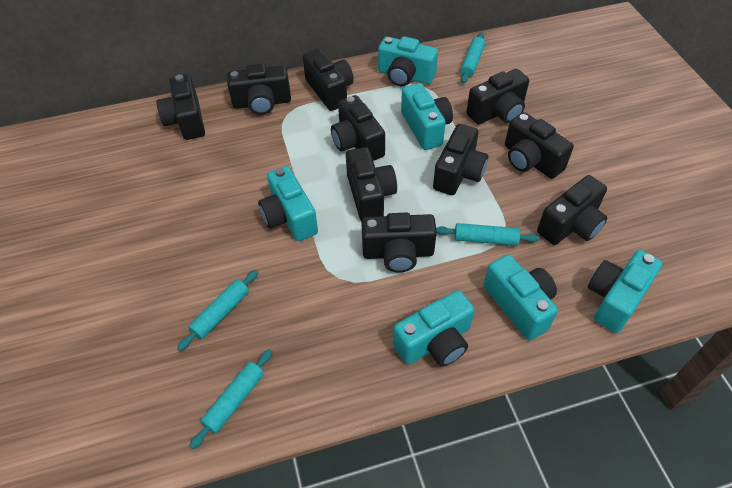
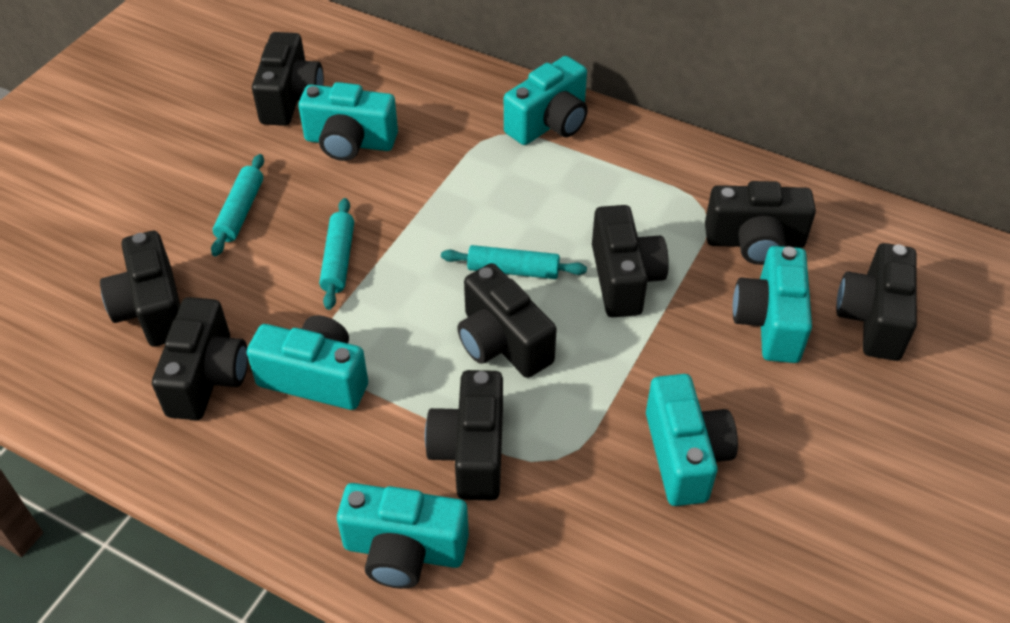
black camera: [156,74,205,140] [227,63,291,115] [303,49,354,111] [331,95,385,161] [346,147,397,221] [361,213,437,272] [433,124,488,195] [466,69,529,124] [505,112,574,179] [537,175,608,245] = 10 -> [100,231,180,347] [152,297,248,420] [252,32,324,126] [425,370,503,500] [457,263,557,378] [592,205,669,317] [705,181,816,265] [836,243,917,361] = 8
turquoise rolling pin: [177,270,258,351] [190,349,273,449] [436,223,539,246] [460,32,485,83] = 4 -> [211,154,264,256] [319,198,354,310] [441,245,587,279] = 3

